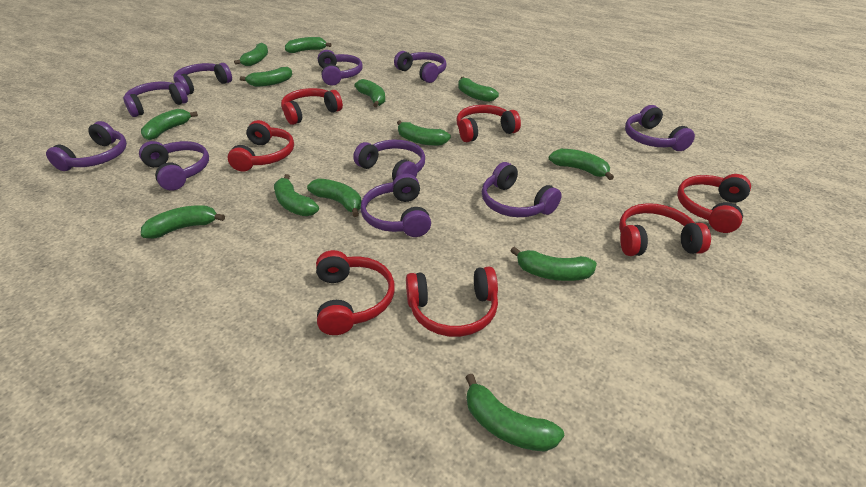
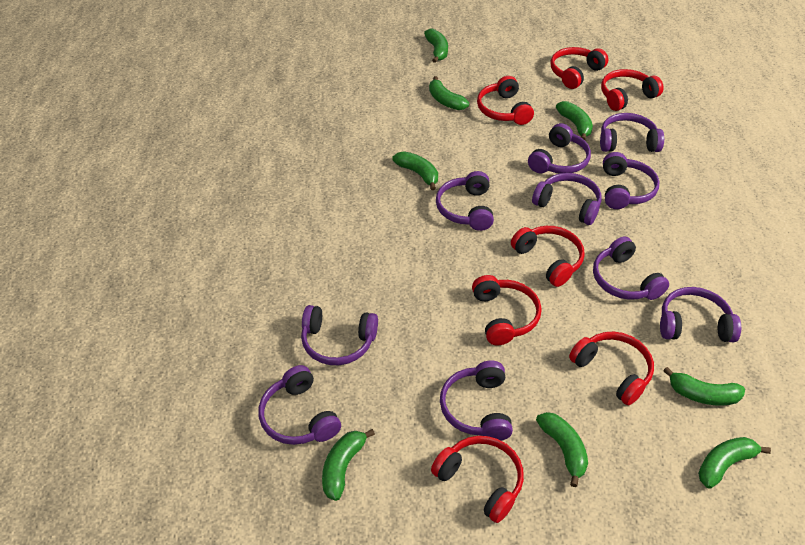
green banana: [141,109,198,140] [141,205,225,239] [234,43,268,66] [240,67,292,87] [274,174,319,216] [285,37,332,53] [307,178,361,217] [355,79,385,107] [397,120,451,146] [458,77,499,102] [465,374,564,452] [510,247,597,281] [549,149,614,180] = 13 -> [322,429,375,501] [393,151,438,190] [424,29,448,63] [429,76,469,110] [536,412,588,487] [556,101,593,140] [663,367,745,406] [698,437,771,489] = 8

